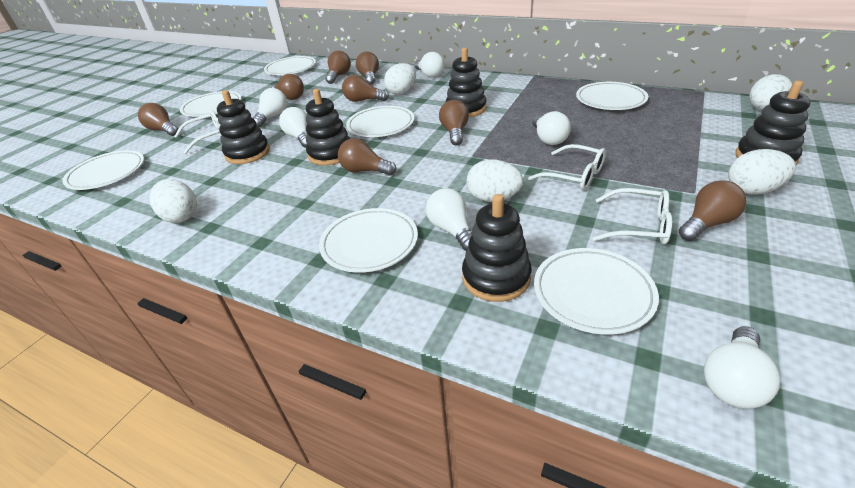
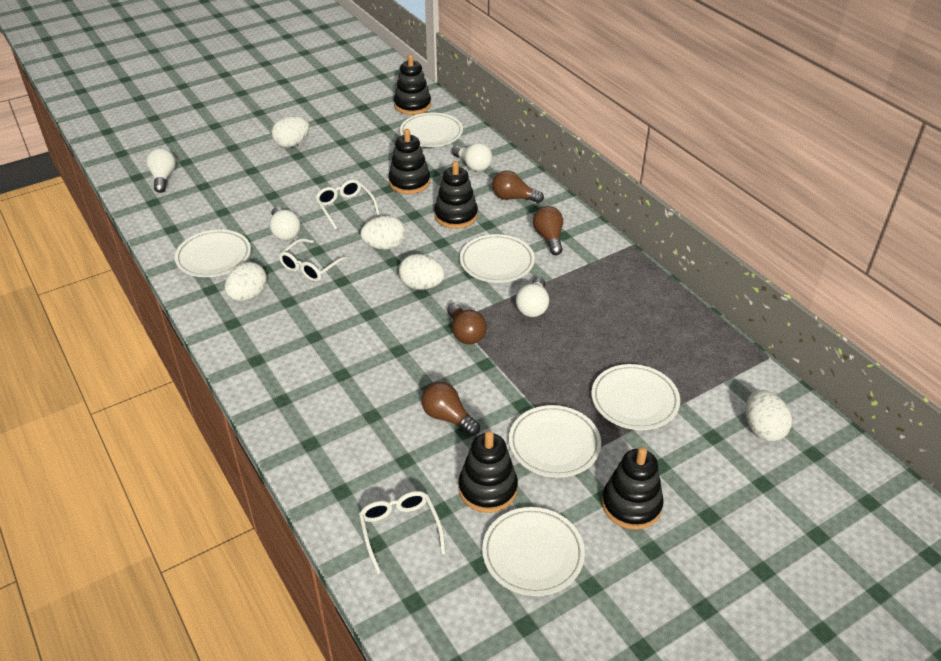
brown light bulb: [138,103,178,136] [270,74,304,100] [325,51,351,84] [338,138,396,176] [342,75,389,102] [356,51,379,85] [439,100,469,145] [679,180,747,241] = 8 -> [421,382,480,436] [447,304,487,344] [492,171,544,203] [533,206,563,255] = 4
white light bulb: [253,88,287,127] [279,107,307,148] [414,52,444,77] [426,188,472,251] [532,111,571,145] [704,326,780,409] = 6 -> [146,148,176,193] [269,207,301,240] [452,143,492,171] [516,277,549,317] = 4
white plate: [62,150,144,190] [180,91,241,117] [264,56,316,75] [319,208,418,273] [346,106,414,137] [534,248,659,335] [576,82,648,110] = 7 -> [175,230,251,277] [400,113,463,147] [460,234,535,283] [482,507,585,596] [509,405,601,478] [591,364,680,430] = 6

